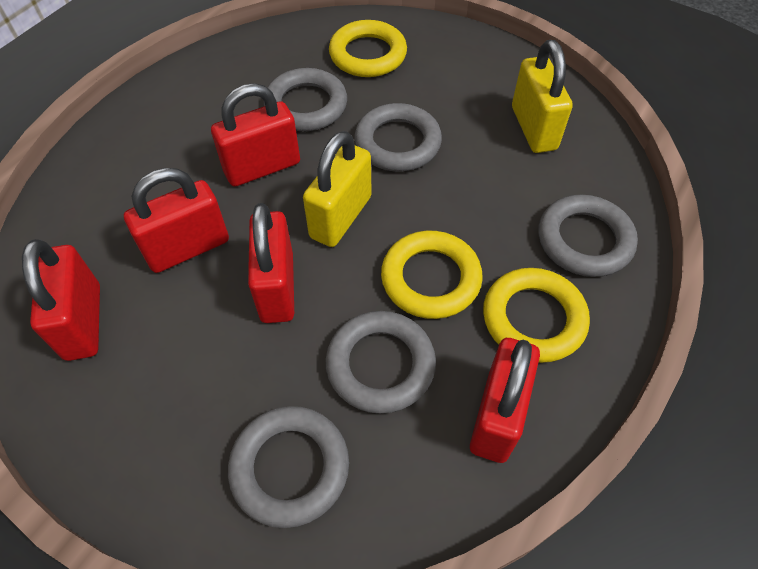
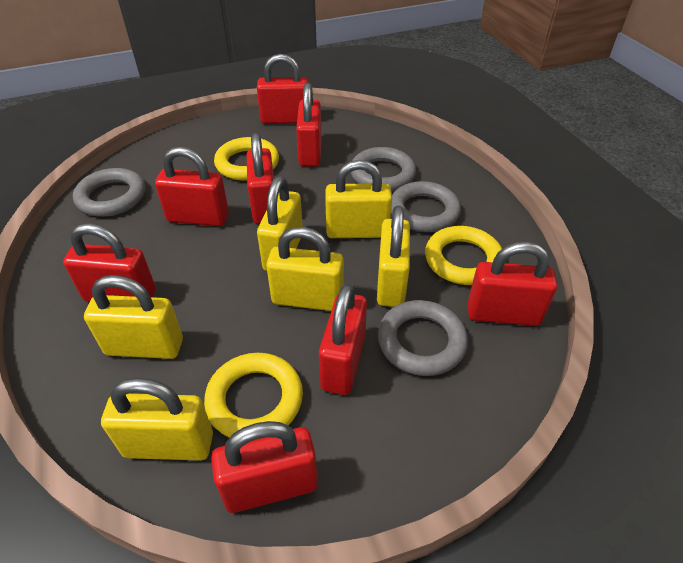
grey ring: [228,406,349,528] [264,68,347,131] [326,311,436,414] [354,103,442,172] [538,195,638,277] = 5 -> [73,168,145,217] [351,147,416,192] [378,300,468,376] [391,181,461,232] = 4
red padlock: [22,239,100,361] [124,168,229,273] [211,83,300,187] [248,203,294,323] [470,338,540,463] = 5 -> [63,223,156,302] [155,147,229,226] [211,421,318,513] [247,133,274,224] [257,54,309,124] [296,83,322,167] [319,284,367,395] [468,242,557,326] = 8
yellow padlock: [303,131,372,247] [512,40,573,153] = 2 -> [84,275,183,359] [101,378,213,461] [257,176,303,271] [266,227,344,311] [325,160,392,238] [377,206,410,307] = 6

